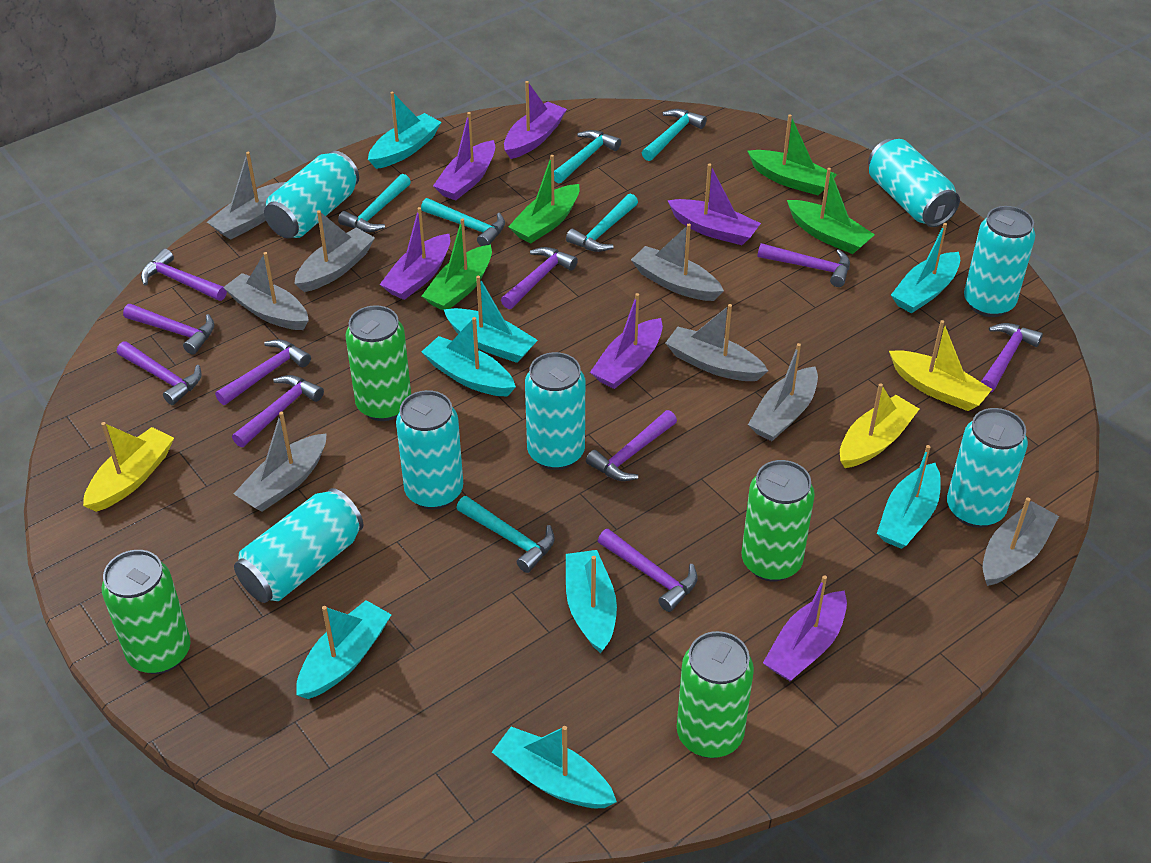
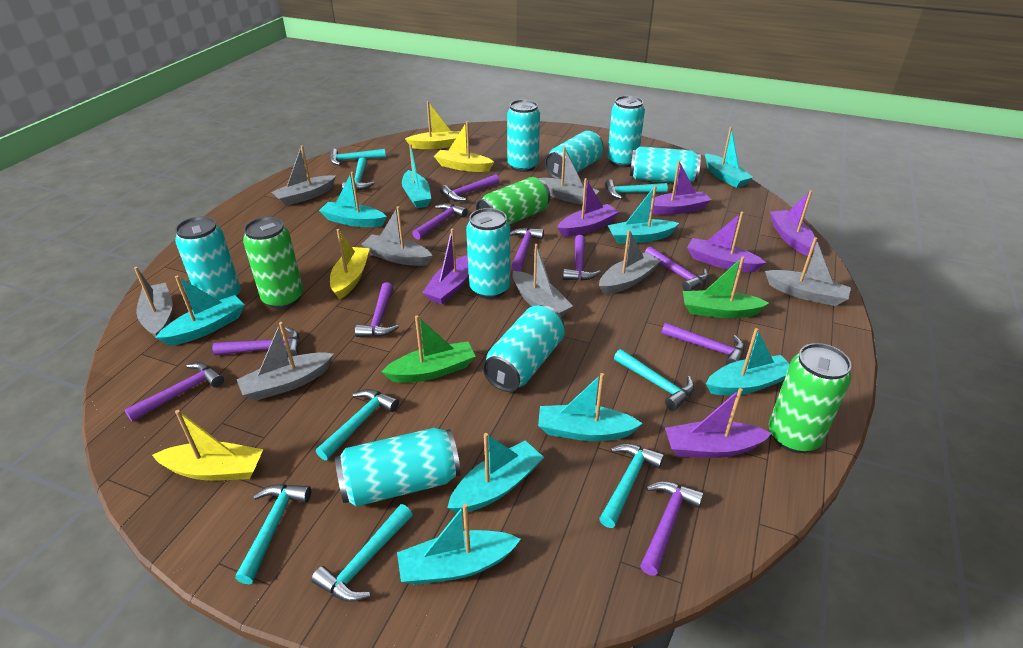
green boat: [422,218,492,311] [508,155,580,243] [747,114,837,195] [787,168,875,254] = 4 -> [381,315,476,383] [683,257,769,318] = 2
green can: [102,550,190,674] [346,305,411,421] [677,631,754,758] [741,460,815,581] = 4 -> [243,217,303,309] [476,177,550,225] [769,343,851,453] = 3
turquoise boat: [296,600,391,699] [368,91,441,169] [421,317,516,396] [444,276,538,363] [492,726,617,808] [566,550,617,653] [877,445,941,549] [891,223,960,313] = 8 -> [155,276,245,346] [319,172,387,227] [397,504,521,585] [402,144,431,208] [447,433,544,513] [538,373,643,441] [607,185,679,244] [705,127,753,188] [706,328,790,395] = 9
turquoise can: [234,488,363,603] [264,151,359,238] [396,390,463,509] [525,352,585,470] [868,138,960,227] [947,408,1028,528] [964,206,1035,317] = 7 -> [175,216,241,300] [335,428,461,507] [466,208,510,299] [483,305,565,392] [507,100,540,172] [545,131,603,179] [607,96,645,168] [630,146,701,183] = 8
turquoise hammer: [338,174,411,232] [421,198,505,246] [456,496,554,573] [554,130,621,183] [566,194,638,252] [642,109,707,161] = 6 -> [235,484,311,584] [311,504,413,602] [316,389,399,460] [329,149,386,165] [342,157,375,191] [599,444,664,528] [605,179,668,199] [614,349,695,411] = 8
yellow boat: [83,422,174,512] [840,383,919,468] [889,320,992,411] = 3 -> [152,410,263,481] [330,229,370,300] [405,101,460,149] [434,121,494,172] = 4

